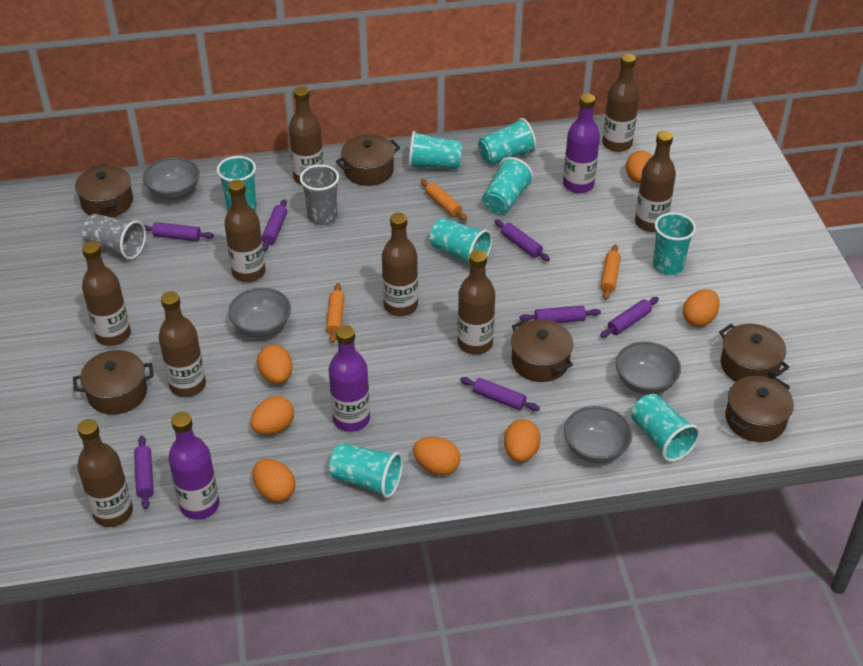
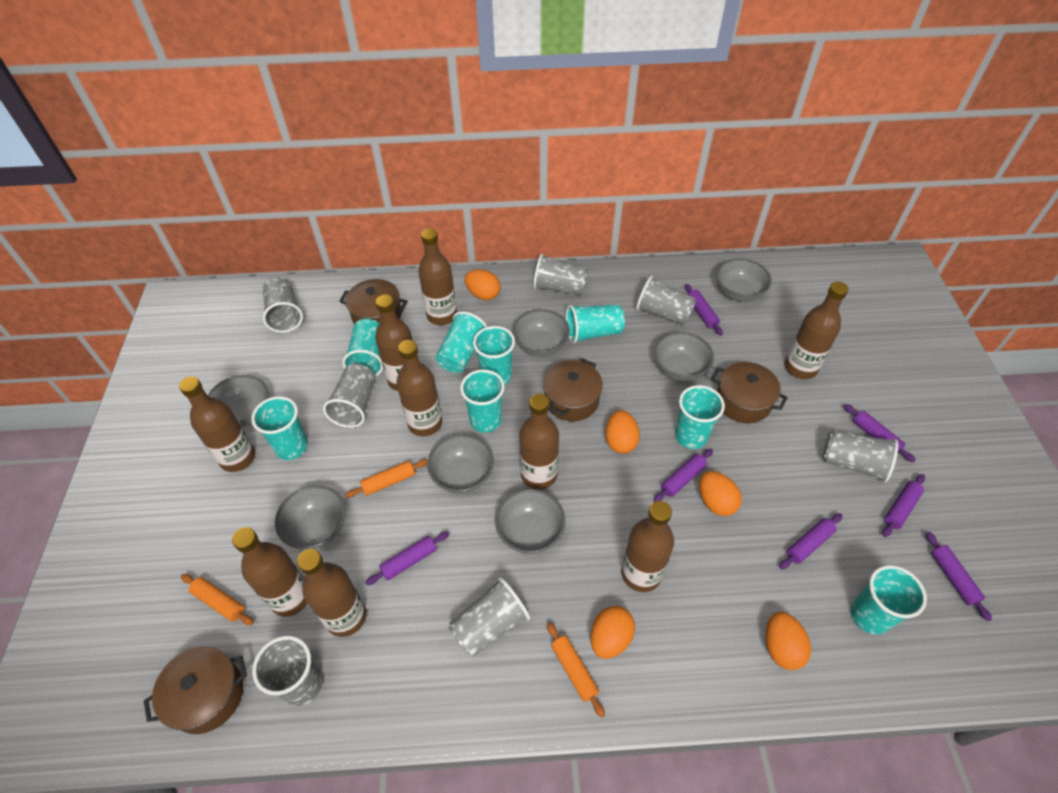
brown pot: [73,350,154,415] [75,164,133,217] [336,134,400,186] [511,319,573,382] [719,324,790,382] [725,376,794,442] = 6 -> [144,646,247,734] [339,279,407,324] [543,358,603,421] [711,362,788,423] = 4
grey bowl: [143,157,200,200] [228,288,291,338] [564,406,632,464] [616,342,681,395] = 4 -> [208,375,268,427] [275,485,346,550] [427,435,494,494] [495,489,566,554] [512,309,570,357] [654,332,714,381] [716,258,772,302] = 7
grey cup: [82,214,146,260] [300,165,339,225] = 2 -> [252,636,323,706] [263,277,303,333] [323,364,375,428] [449,577,530,657] [533,254,588,295] [636,276,696,325] [823,429,898,483] = 7
orange egg: [250,396,294,435] [253,459,295,502] [257,345,293,384] [413,437,460,476] [504,419,541,462] [626,150,652,183] [683,289,720,327] = 7 -> [465,269,501,300] [590,606,635,659] [605,410,640,454] [699,471,742,516] [765,612,811,670] = 5
purple bottle: [168,412,220,520] [329,325,370,432] [563,93,600,193] = 3 -> none = 0

